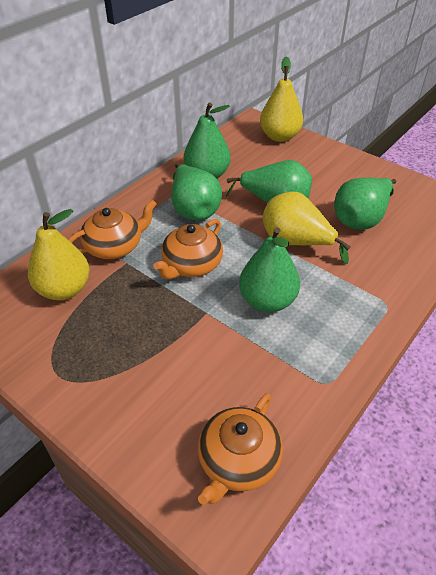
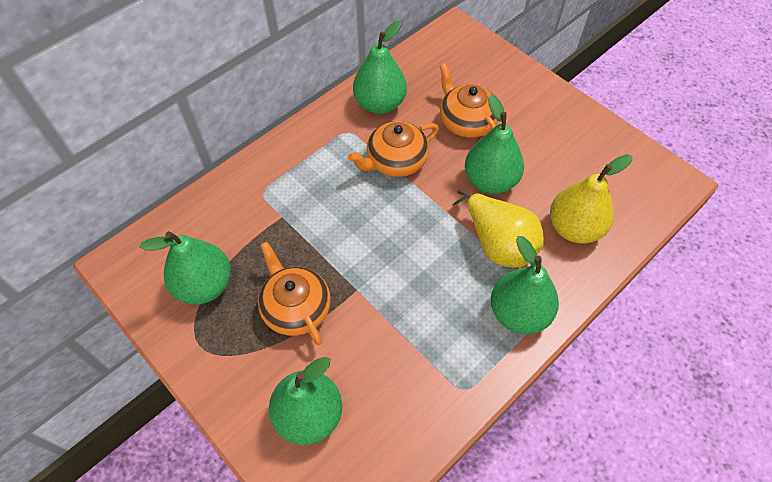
yellow pear: [28,209,90,300] [260,56,303,142] [263,192,351,264] = 3 -> [453,188,544,268] [550,154,633,243] = 2

